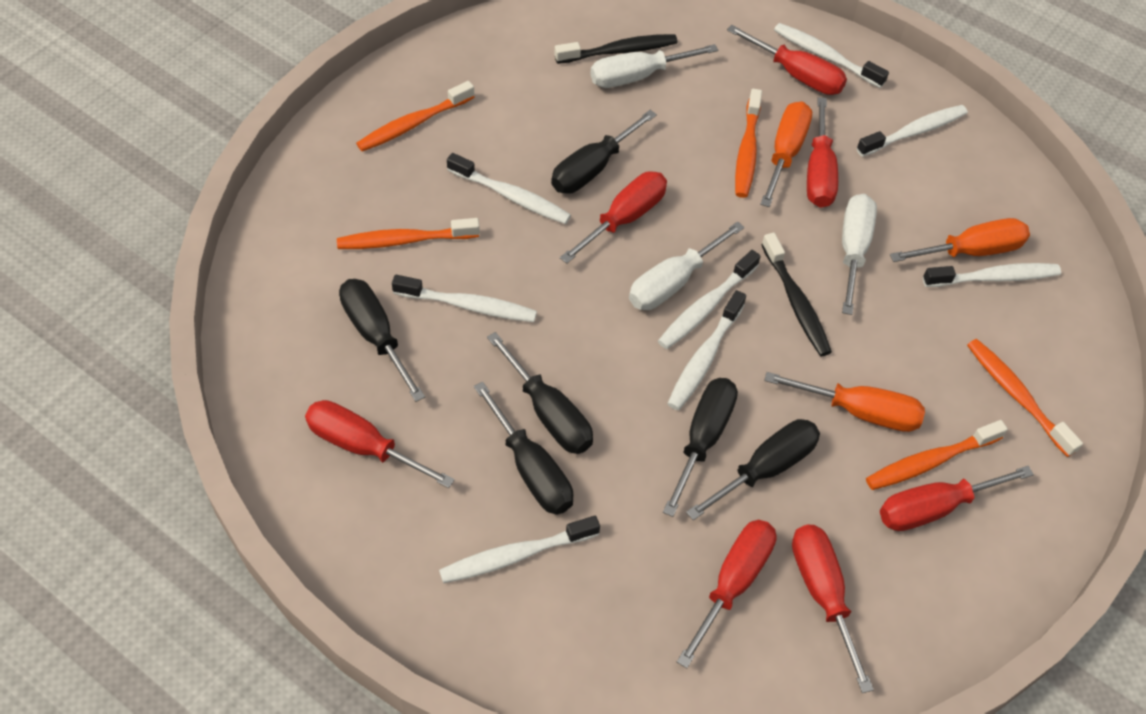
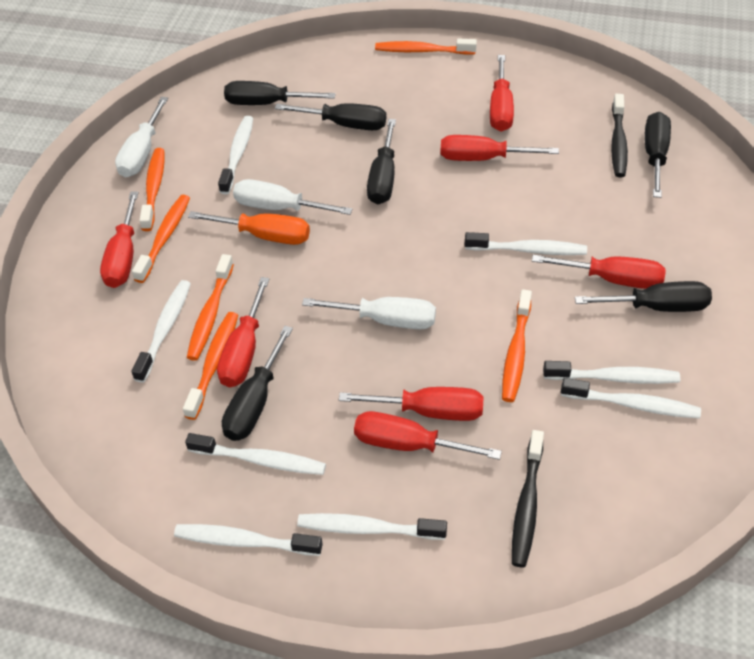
orange screwdriver: [760,101,812,207] [764,372,925,432] [890,218,1030,262] = 3 -> [188,211,310,245] = 1
orange toothbrush: [337,218,480,249] [356,81,474,152] [735,89,762,198] [866,420,1008,490] [967,339,1083,457] = 5 -> [132,195,190,283] [139,148,165,231] [183,312,238,420] [187,254,234,361] [375,39,477,55] [502,289,532,402] = 6

